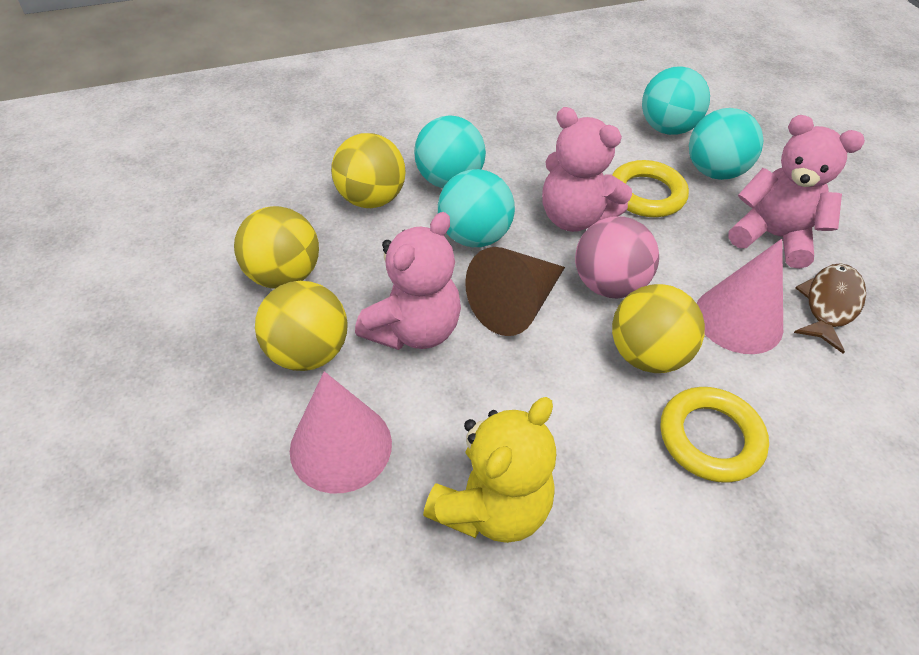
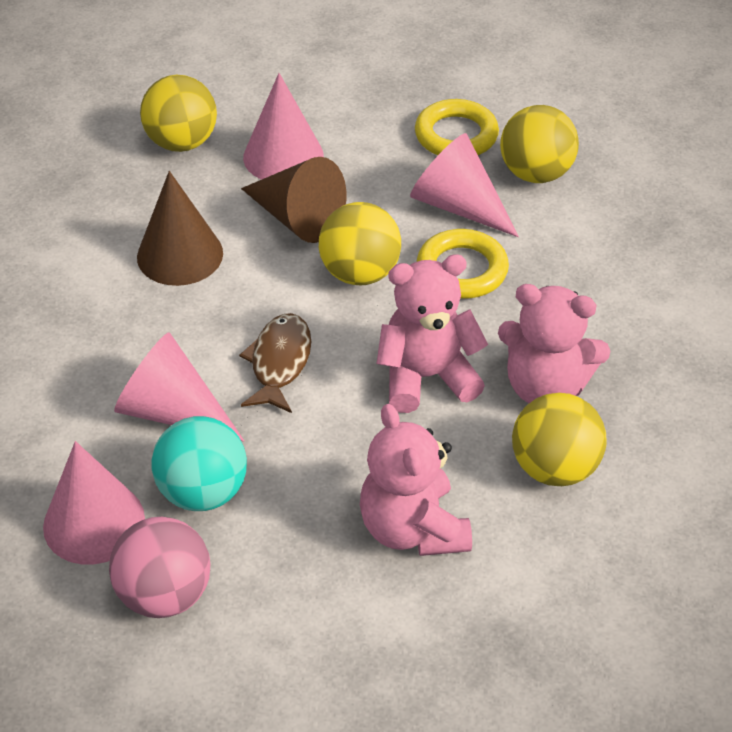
brown cone: [465,247,565,336] = 1 -> [137,171,223,286] [241,157,346,243] = 2
pink cone: [290,371,392,493] [697,239,783,354] = 2 -> [43,441,145,565] [114,333,244,441] [243,73,324,180] [410,133,519,237] = 4
turquoise ball: [414,115,486,188] [438,169,515,247] [642,66,710,135] [689,108,763,180] = 4 -> [151,416,247,511] = 1
yellow teddy bear: [423,397,556,543] = 1 -> none = 0

